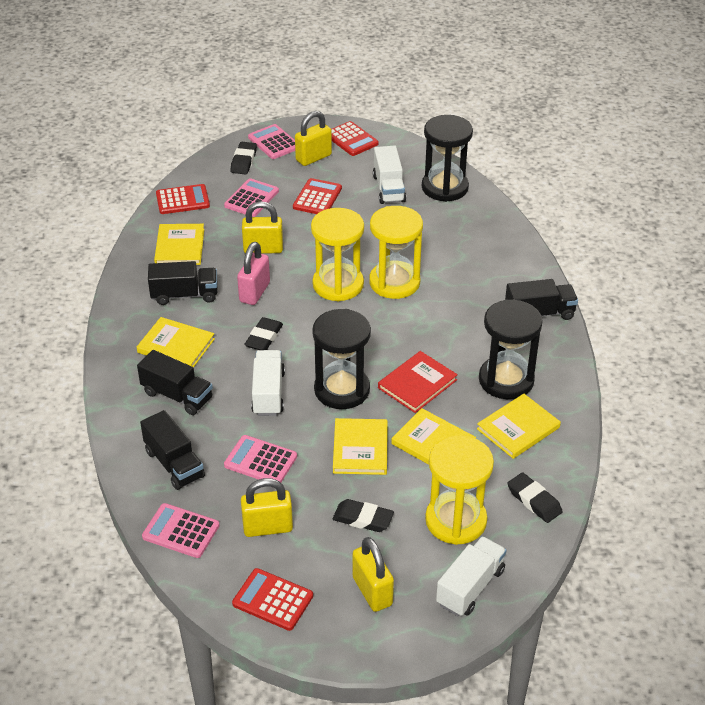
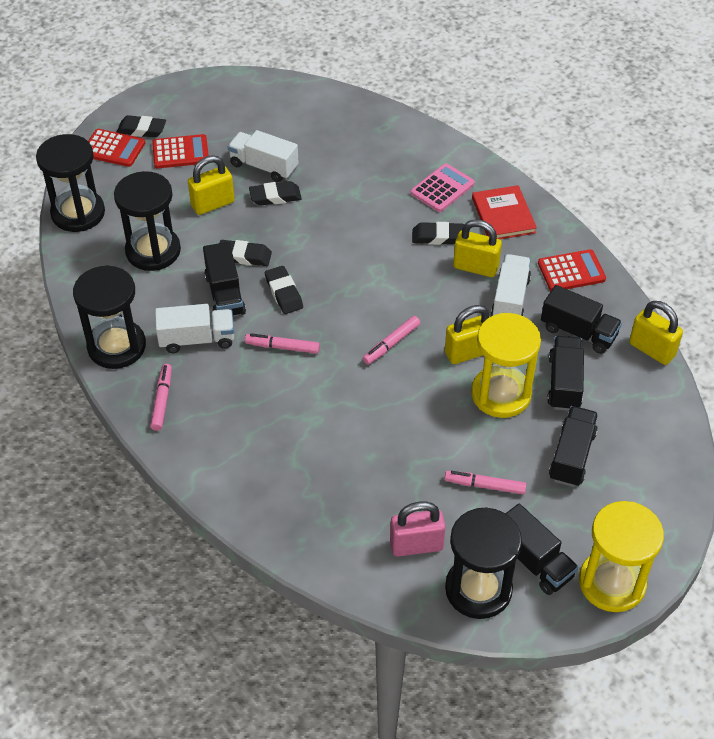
black eraser: [230,142,257,174] [244,317,283,350] [333,499,394,532] [508,472,563,523] = 4 -> [117,115,166,138] [220,240,272,266] [249,181,302,206] [265,266,303,314] [412,222,464,245] = 5
black hourglass: [312,309,371,409] [422,115,473,202] [479,299,542,399] = 3 -> [36,134,105,232] [73,265,146,369] [114,171,181,271] [445,507,522,619] = 4
black truck: [137,350,213,415] [140,410,205,490] [148,261,218,305] [505,279,578,320] = 4 -> [203,242,246,316] [505,504,578,595] [541,285,622,354] [547,336,584,411] [549,406,598,487] = 5
pink calculator: [142,503,220,558] [224,178,279,217] [224,435,297,482] [248,124,295,159] = 4 -> [411,163,475,212] = 1
pink marker: none = 0 -> [150,364,172,431] [245,333,320,354] [363,316,420,365] [445,471,526,494] = 4
red calculator: [156,184,210,214] [232,568,313,631] [293,178,342,214] [331,121,379,156] = 4 -> [88,129,145,167] [152,134,209,168] [538,249,606,291] = 3
yellow book: [137,317,215,368] [154,224,204,265] [333,418,388,475] [391,408,476,465] [477,394,561,459] = 5 -> none = 0
yellow hourglass: [311,208,364,301] [369,206,423,299] [425,435,494,545] = 3 -> [471,313,541,418] [579,501,664,612] = 2

